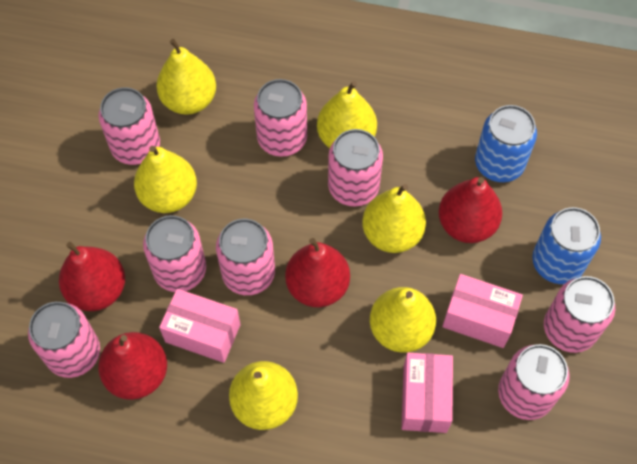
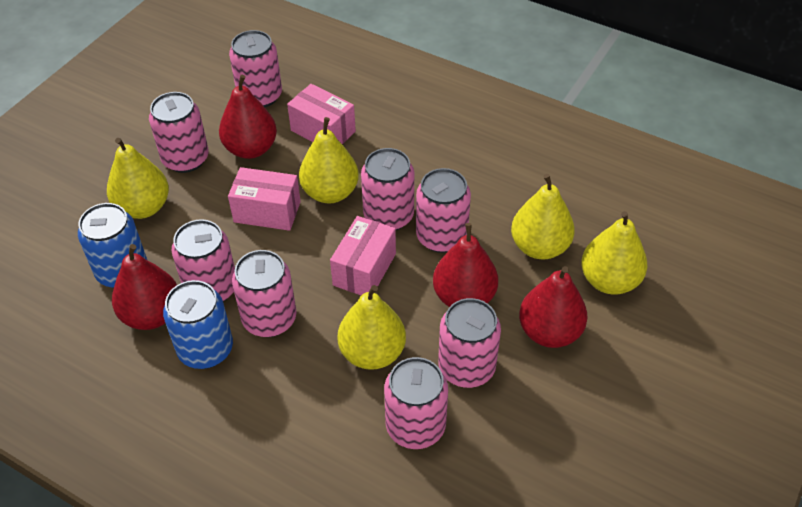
yellow pear: [134,146,197,213] [156,39,216,115] [229,361,298,430] [317,81,377,148] [362,184,426,253] [370,287,436,353] = 6 -> [107,138,169,219] [299,117,359,203] [338,285,406,370] [511,174,575,259] [581,211,647,295] = 5

